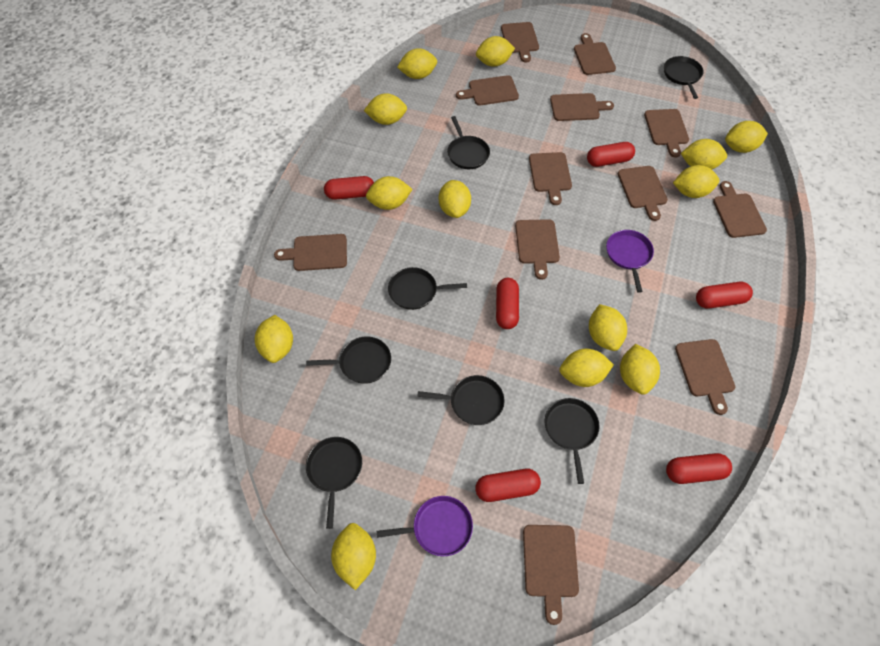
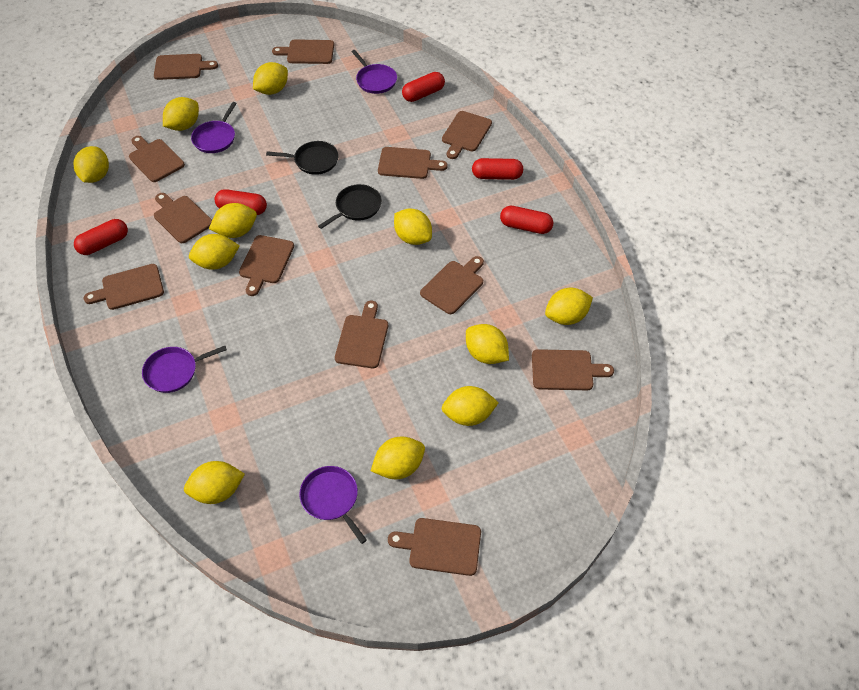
black pan: [306,337,391,384] [306,437,362,529] [388,267,467,310] [417,375,505,425] [447,116,490,169] [545,398,600,484] [664,56,704,99] = 7 -> [266,141,339,175] [318,184,382,229] = 2
purple pan: [377,496,473,556] [606,230,654,293] = 2 -> [142,346,227,393] [191,102,237,153] [299,466,367,544] [352,50,397,94] = 4
red capsule: [324,176,374,200] [475,469,541,502] [496,278,519,329] [587,142,635,167] [666,453,732,484] [696,282,753,309] = 6 -> [74,219,128,255] [214,189,267,215] [402,72,445,102] [472,158,523,180] [500,206,553,234] = 5
yellow lemon: [255,315,293,363] [331,523,376,590] [364,93,407,125] [366,176,412,210] [397,48,437,79] [439,180,471,218] [476,36,515,67] [559,349,614,387] [589,304,627,351] [620,344,660,395] [673,165,719,198] [681,139,727,169] [725,121,768,153] = 13 -> [73,146,109,183] [163,97,199,131] [184,461,245,504] [189,234,239,270] [209,203,257,238] [253,62,288,95] [371,437,425,479] [394,208,432,245] [442,386,499,426] [466,324,509,364] [545,288,593,325] = 11

